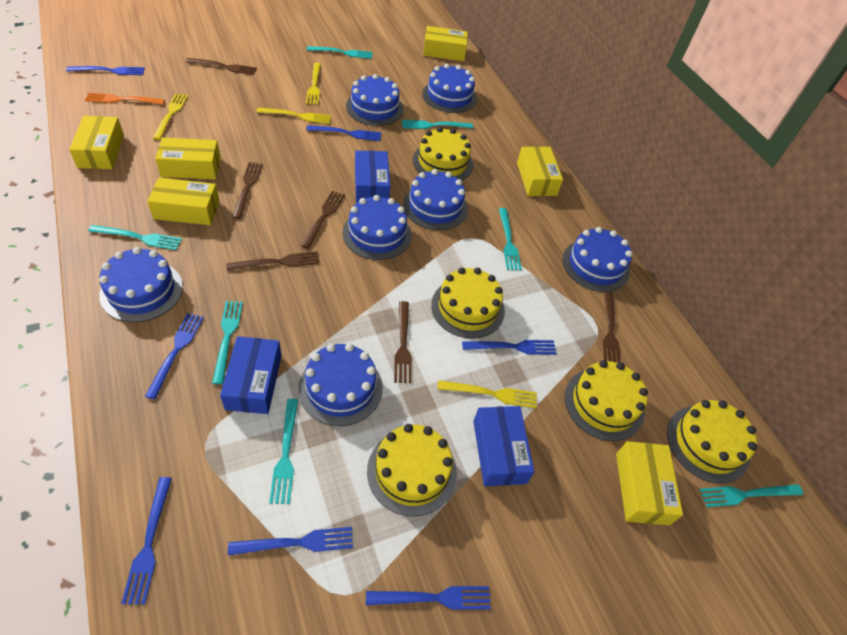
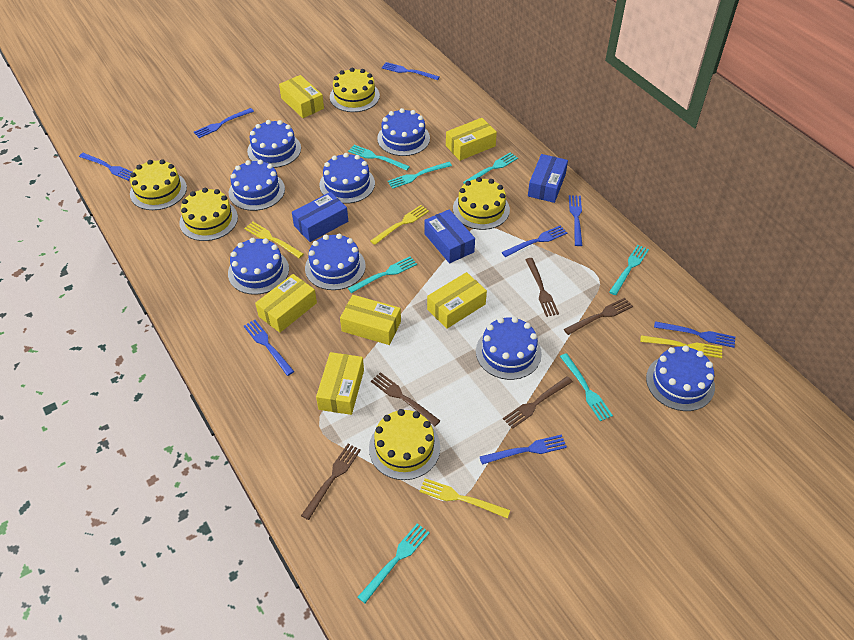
blue cake: [99,247,183,322] [298,343,383,426] [343,195,411,260] [346,74,403,126] [403,169,468,230] [422,64,477,113] [562,227,633,292] = 7 -> [228,238,289,295] [229,160,285,211] [247,120,301,168] [305,234,366,290] [319,153,375,204] [377,108,430,156] [476,317,542,380] [646,345,715,411] = 8
blue fork: [66,66,145,75] [121,477,172,605] [145,313,204,399] [228,527,353,556] [306,125,381,141] [366,586,491,610] [462,340,557,355] = 7 -> [79,153,132,181] [194,108,254,138] [244,320,294,376] [382,62,440,80] [480,434,567,464] [502,225,567,257] [569,195,582,246] [654,321,735,348] = 8
brown fork: [186,58,257,75] [226,251,320,271] [232,162,263,219] [301,191,345,249] [394,301,412,383] [603,292,620,363] = 6 -> [301,444,361,520] [371,372,440,426] [503,376,573,429] [525,258,559,317] [564,298,633,335] = 5
orange fork: [85,93,165,105] = 1 -> none = 0

